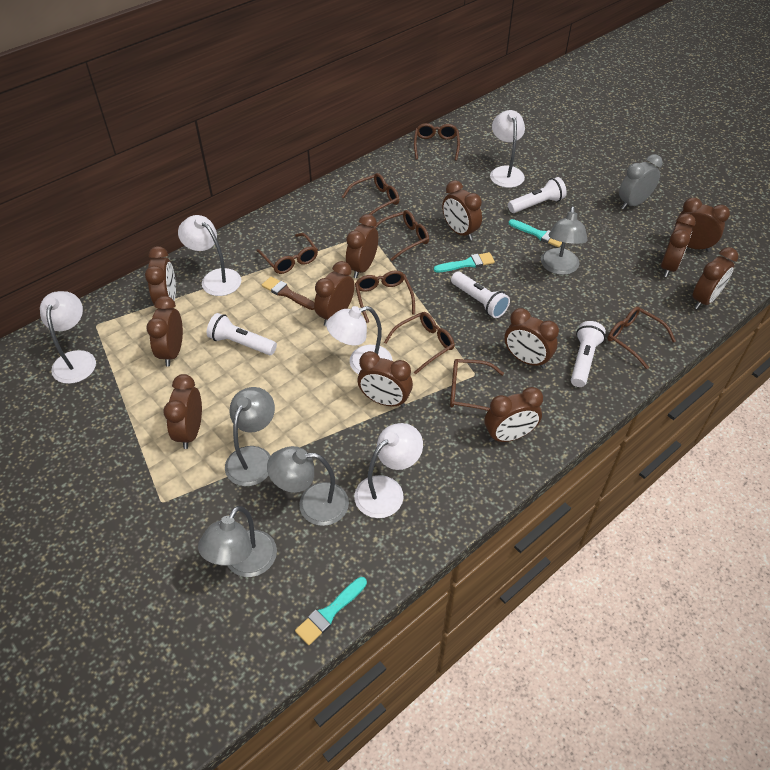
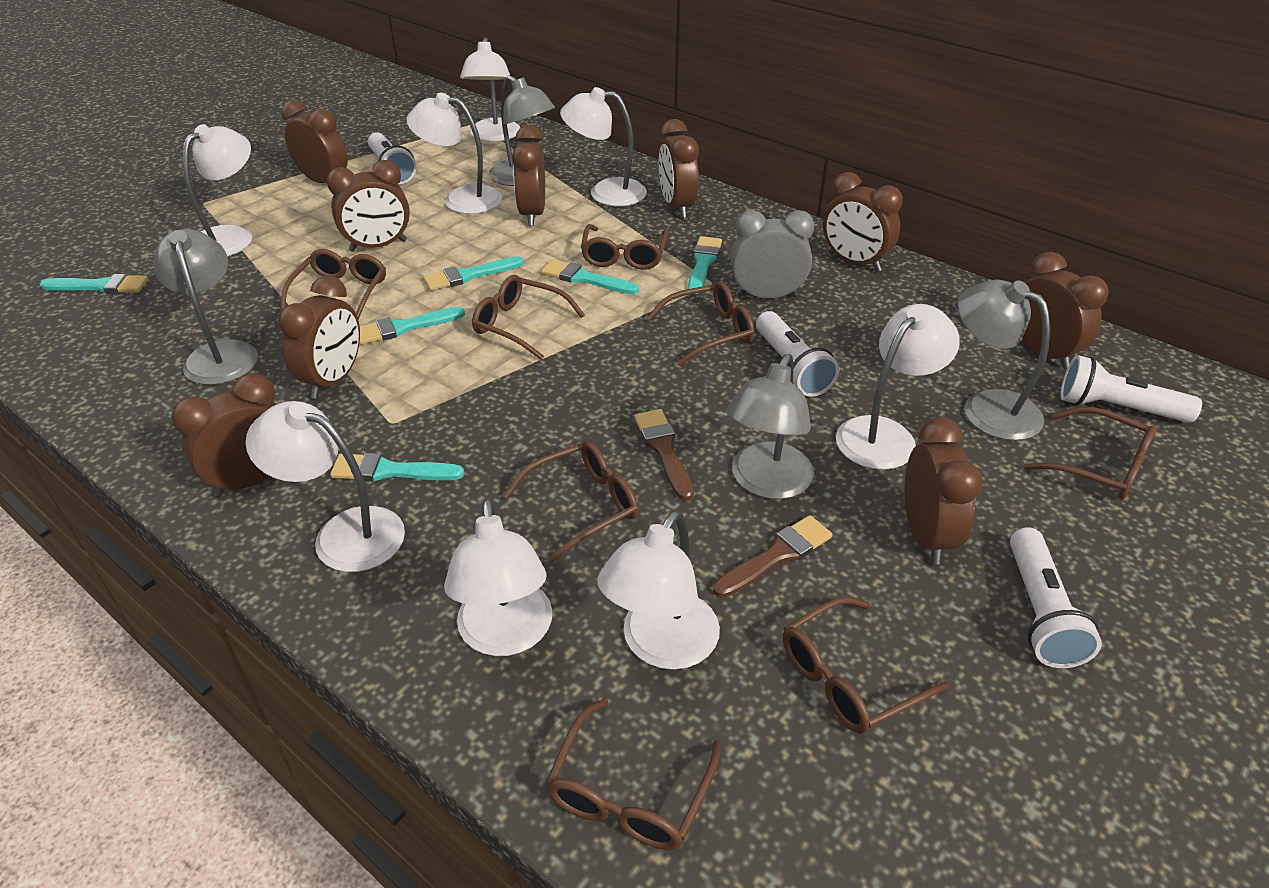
brown brush: [262,277,315,310] = 1 -> [634,409,694,501] [713,515,833,598] = 2
brown clock: [145,246,176,305] [146,296,183,366] [163,374,202,449] [314,261,355,326] [346,214,378,278] [358,351,413,407] [442,180,482,240] [485,387,543,442] [505,308,559,368] [661,213,696,277] [675,197,730,252] [692,247,738,309] = 12 -> [171,373,276,497] [278,276,360,399] [282,100,347,183] [327,160,410,252] [512,125,545,226] [659,119,699,218] [823,172,903,272] [905,417,982,565] [1022,252,1109,369] = 9
turquoise brush: [295,577,367,645] [434,252,495,272] [509,219,562,247] = 3 -> [40,274,148,293] [330,453,464,482] [359,307,465,345] [423,256,524,291] [541,259,639,294] [688,236,722,294] = 6
white lamp: [40,291,96,384] [178,215,241,296] [326,306,392,374] [354,423,423,518] [490,110,525,188] = 5 -> [183,124,252,256] [245,401,405,572] [406,93,502,214] [444,498,552,656] [460,38,520,142] [560,87,647,206] [597,510,720,670] [836,304,960,470] = 8

